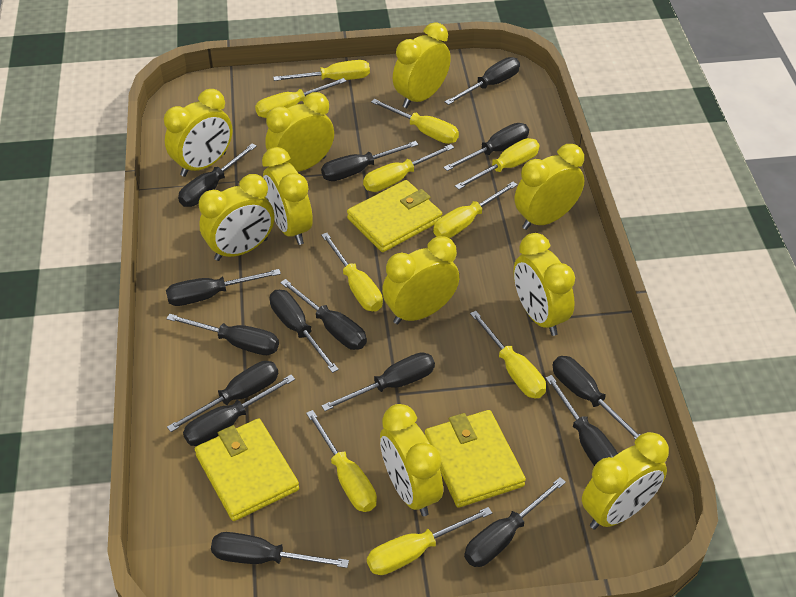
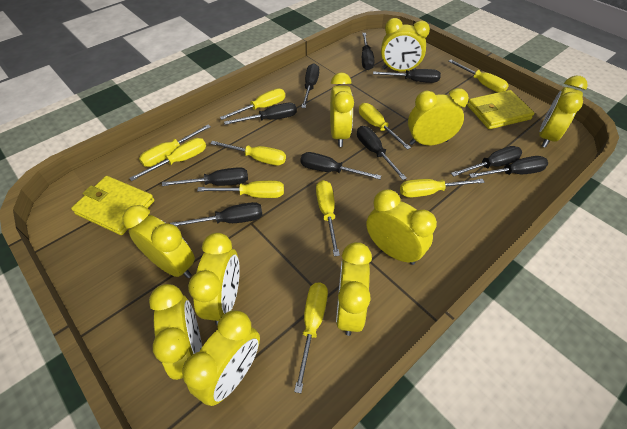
black screwdriver: [166,269,281,306] [166,314,279,355] [167,361,278,432] [178,143,257,207] [183,375,295,446] [211,532,349,568] [270,290,339,373] [280,279,367,350] [321,141,418,181] [321,352,435,411] [443,123,529,171] [445,57,520,105] [464,477,566,567] [545,375,618,466] [553,356,640,439] = 15 -> [162,167,248,186] [170,202,262,227] [224,103,297,125] [300,152,381,180] [301,64,319,108] [357,126,407,180] [362,33,374,70] [373,69,441,83] [451,146,522,177] [469,156,548,178] = 10
yellow wallet: [195,418,299,521] [347,180,442,252] [425,410,526,508] = 3 -> [71,176,155,235] [467,90,534,129] = 2

